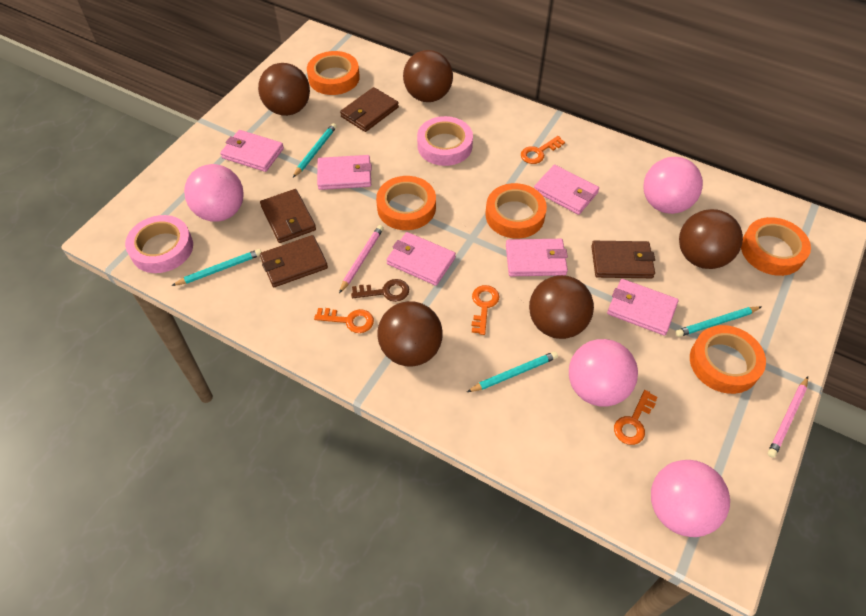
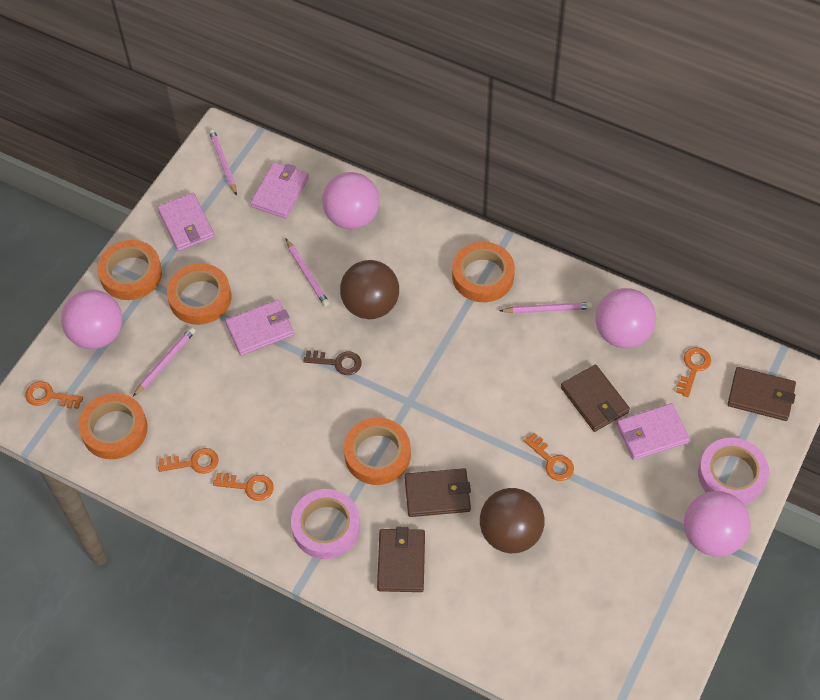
brown ball: [258,63,310,116] [377,301,443,366] [403,50,453,102] [529,275,594,339] [679,209,743,269] = 5 -> [340,260,399,319] [480,488,545,553] = 2
orange key: [314,308,374,333] [472,285,499,335] [521,136,565,164] [614,390,658,445] = 4 -> [25,381,83,409] [158,448,219,474] [213,473,274,501] [524,433,574,481] [676,347,711,397] = 5
pink pencil: [339,225,384,293] [768,376,808,458] = 2 -> [133,327,196,396] [209,129,237,196] [285,238,330,307] [499,302,592,314] = 4
pink wallet: [220,130,284,172] [317,155,372,190] [386,232,456,286] [506,239,568,276] [534,165,599,215] [607,279,679,336] = 6 -> [157,193,215,251] [225,300,294,356] [250,162,309,219] [616,403,690,460] = 4
turquoise pencil: [171,249,261,286] [293,123,337,178] [467,351,558,392] [675,306,761,337] = 4 -> none = 0

